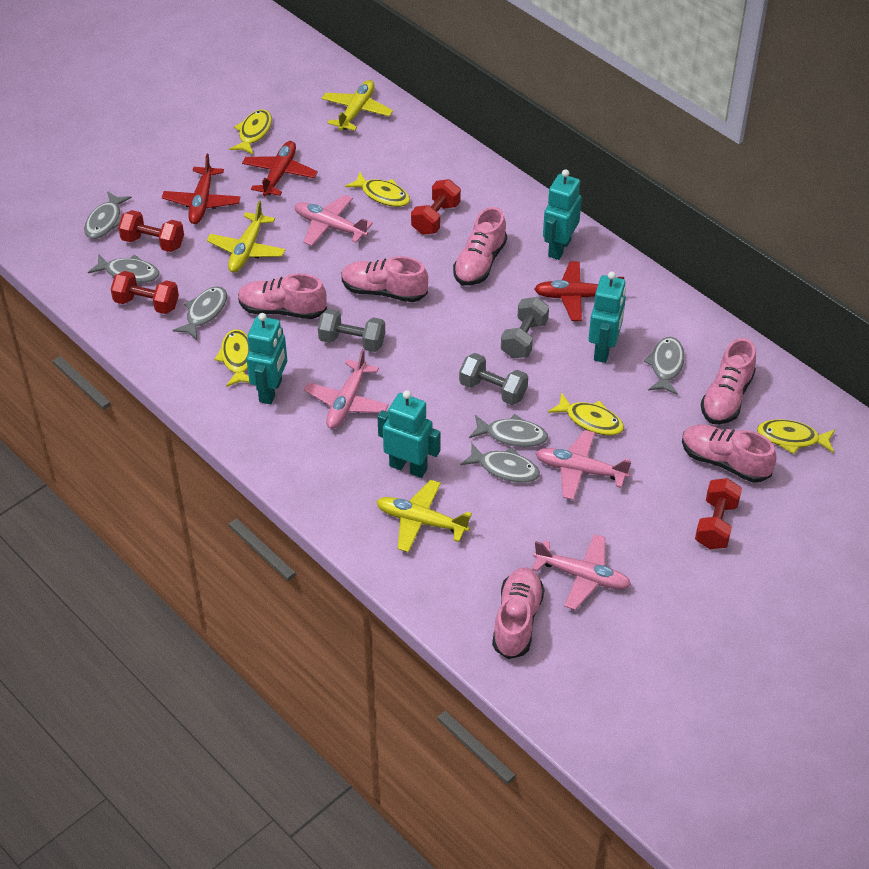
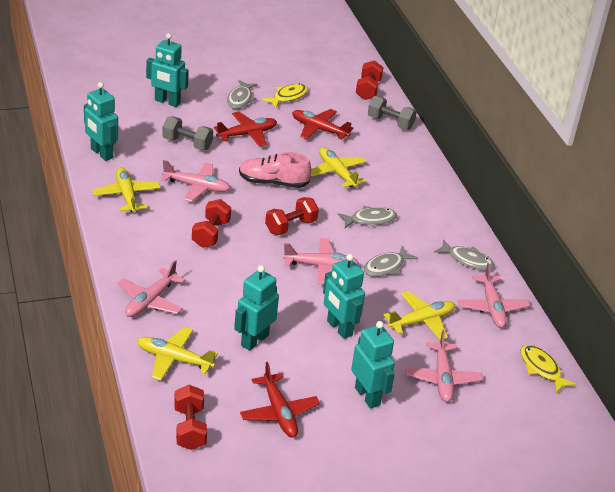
grey dumbbell: [318,309,385,352] [459,353,528,405] [501,297,549,359] = 3 -> [162,116,213,150] [368,96,417,130] = 2
grey fish: [84,191,132,239] [88,254,160,283] [173,286,227,340] [460,444,540,483] [469,414,548,447] [644,337,685,395] = 6 -> [227,80,258,109] [338,206,397,228] [364,246,418,277] [434,239,495,270] = 4
pink plane: [295,195,373,246] [304,349,389,429] [532,534,631,610] [535,430,631,500] = 4 -> [118,260,186,317] [161,160,231,202] [283,238,359,285] [405,330,483,402] [458,263,530,328] = 5
pink shoe: [238,274,327,319] [341,256,428,302] [453,207,507,286] [492,567,545,659] [682,425,777,483] [701,338,756,425] = 6 -> [239,152,311,188] = 1
turquoise robot: [247,313,287,404] [377,390,440,478] [543,169,582,260] [589,272,626,363] = 4 -> [84,82,118,161] [146,33,189,107] [234,265,279,351] [323,254,365,339] [351,321,395,409] = 5
yellow fish: [214,329,250,387] [229,110,272,155] [345,172,410,207] [548,392,624,435] [757,419,835,454] = 5 -> [262,83,308,108] [520,345,576,394] = 2
yellow plane: [207,201,285,272] [321,80,393,131] [376,480,472,552] = 3 -> [92,167,161,213] [137,327,218,381] [311,147,366,188] [383,291,455,340] = 4

